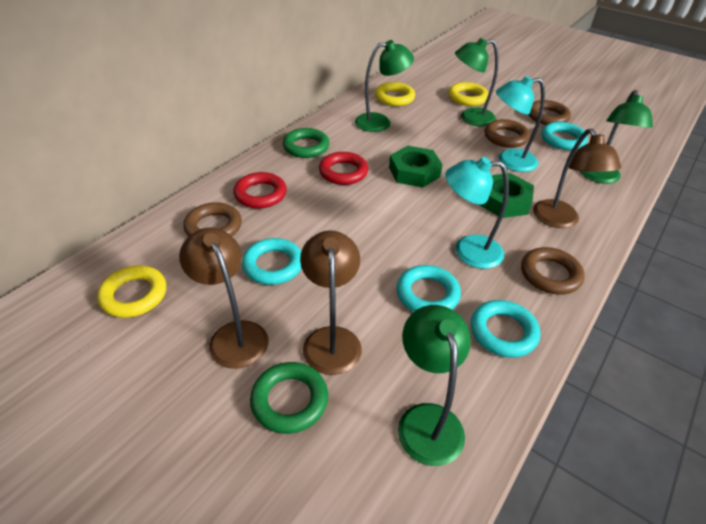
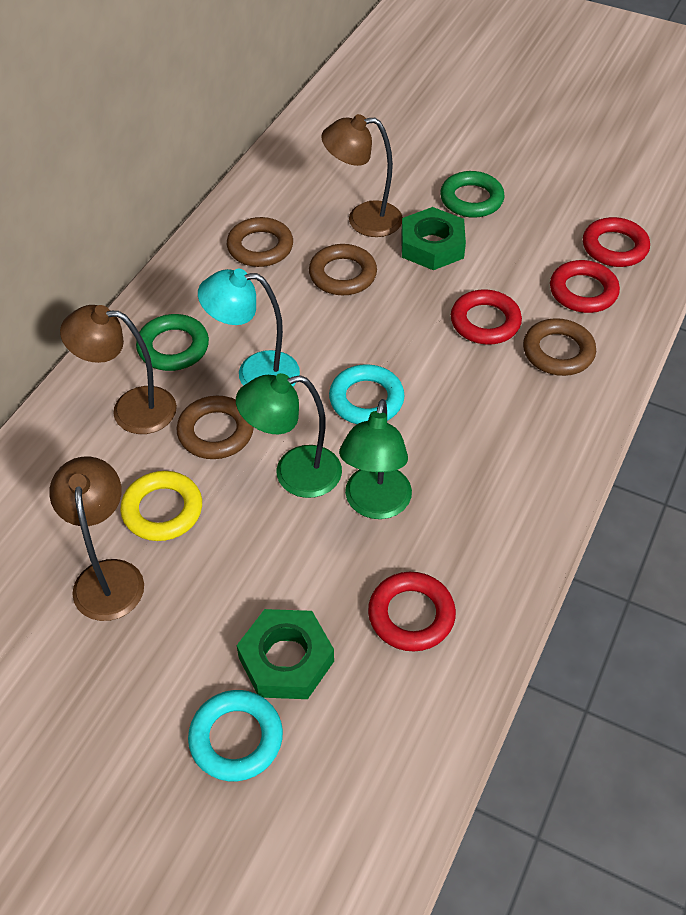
green lamp: [355,40,414,132] [398,305,471,466] [455,38,498,127] [580,90,653,184] = 4 -> [236,373,342,498] [339,399,412,519] = 2
red ring: [233,172,287,209] [319,152,368,185] = 2 -> [368,572,456,651] [451,290,522,345] [550,260,620,313] [583,217,650,267] = 4
turquoise lamp: [445,157,509,269] [496,76,545,172] = 2 -> [198,269,300,386] = 1
turquoise ring: [242,238,301,285] [397,265,461,312] [471,300,540,357] [541,122,588,150] = 4 -> [188,690,283,781] [329,364,405,424] = 2
yellow ring: [97,266,166,318] [375,82,415,106] [448,82,488,106] = 3 -> [120,471,202,541] = 1

